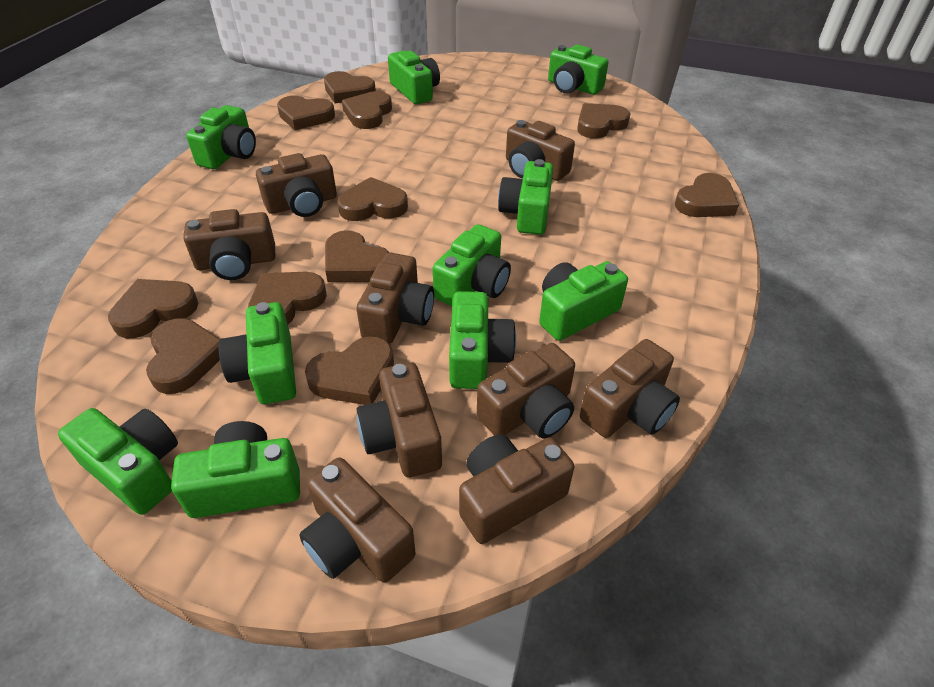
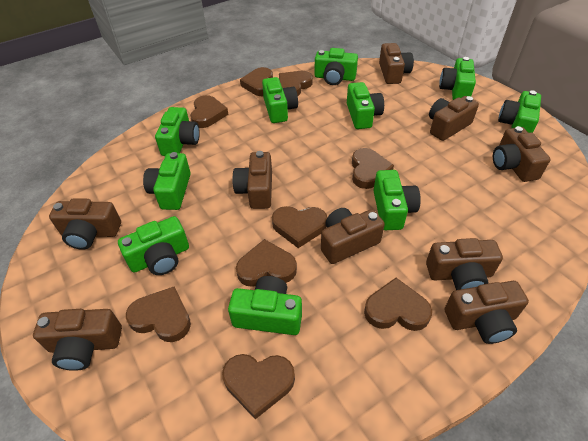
brown heart: [108,279,198,338] [146,319,221,394] [248,271,327,324] [277,96,335,130] [305,336,394,405] [324,71,376,103] [325,230,389,282] [337,177,408,221] [342,91,392,129] [577,103,630,139] [675,173,739,217] = 11 -> [126,286,191,342] [190,95,229,128] [222,354,295,419] [236,239,297,287] [240,67,273,96] [272,206,327,248] [279,71,313,96] [352,148,394,189] [364,278,432,331] = 9

